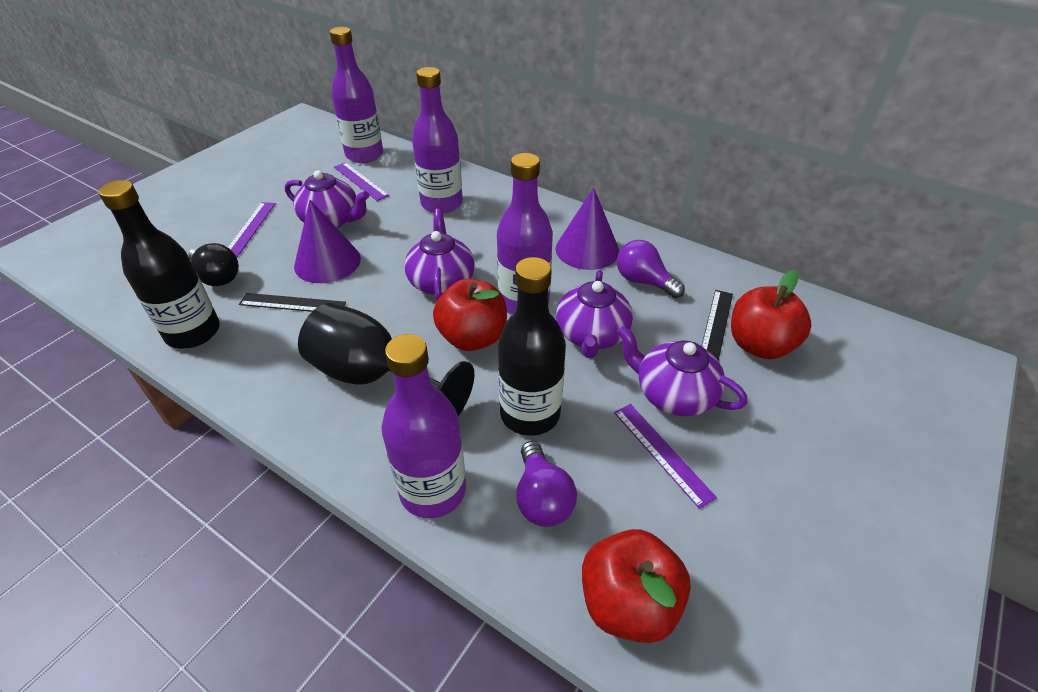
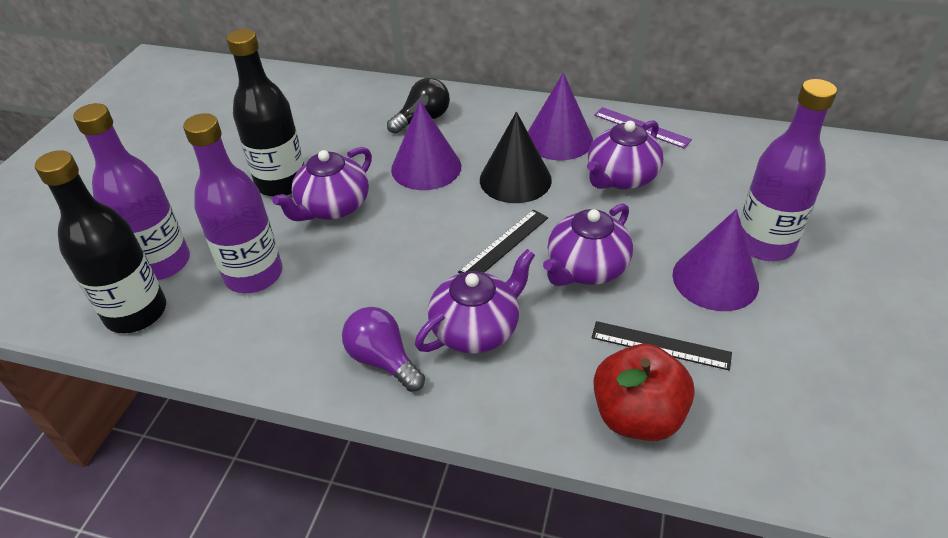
black cone: none = 0 -> [480,112,552,203] = 1
black goblet: [298,303,474,416] = 1 -> none = 0
purple bottle: [330,27,383,163] [381,334,466,518] [412,67,463,214] [497,153,553,315] = 4 -> [73,103,190,280] [183,113,282,293] [740,79,837,261] = 3
purple cone: [294,200,361,283] [556,187,619,270] = 2 -> [391,101,461,190] [528,73,593,160] [672,209,759,311] = 3
purple light bulb: [516,441,577,527] [617,240,685,298] = 2 -> [342,307,425,392] = 1
purple ruler: [228,202,276,257] [334,162,389,201] [614,404,717,509] = 3 -> [594,107,692,148] = 1
red apple: [433,279,507,351] [582,529,691,643] [731,270,812,359] = 3 -> [594,344,695,441] = 1

